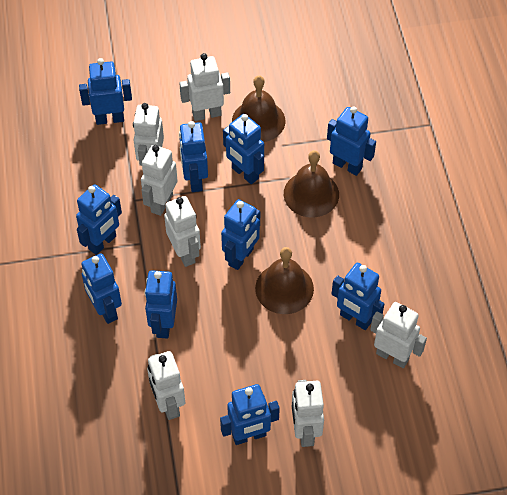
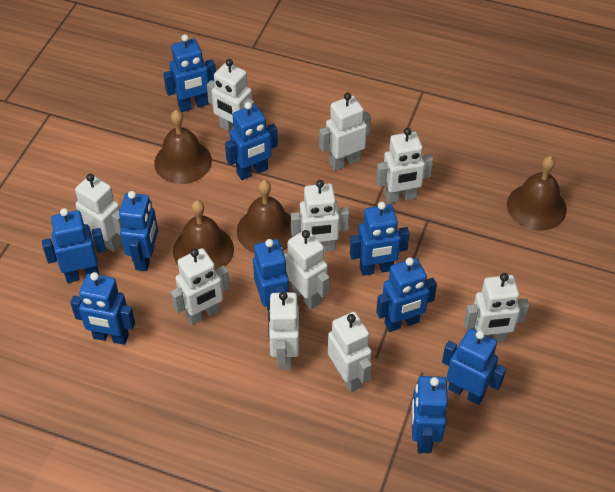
brown bell: [232,75,285,142] [255,247,314,314] [284,150,339,218] = 3 -> [154,110,212,184] [173,200,234,271] [237,180,292,253] [507,156,567,231] = 4
white robot: [133,103,164,166] [141,145,178,216] [147,351,185,420] [164,196,201,267] [179,53,230,121] [292,380,324,447] [370,302,427,368] = 7 -> [75,174,122,252] [171,248,230,325] [207,59,254,131] [268,292,299,370] [284,229,330,309] [291,180,349,251] [319,93,371,171] [328,312,372,392] [376,128,433,204] [464,273,529,342] = 10

